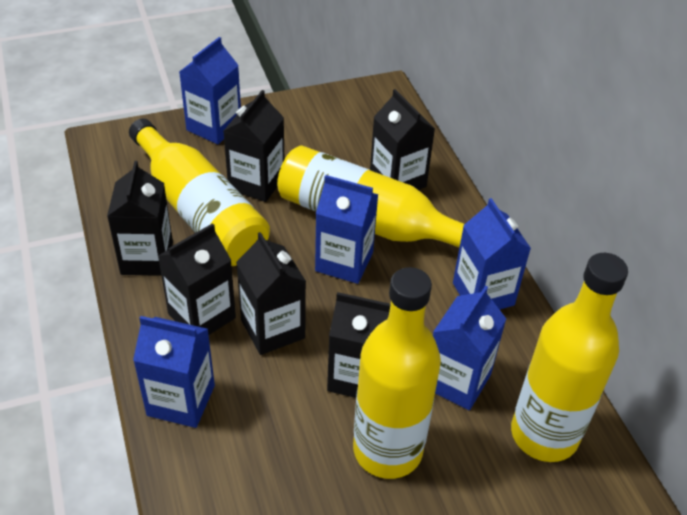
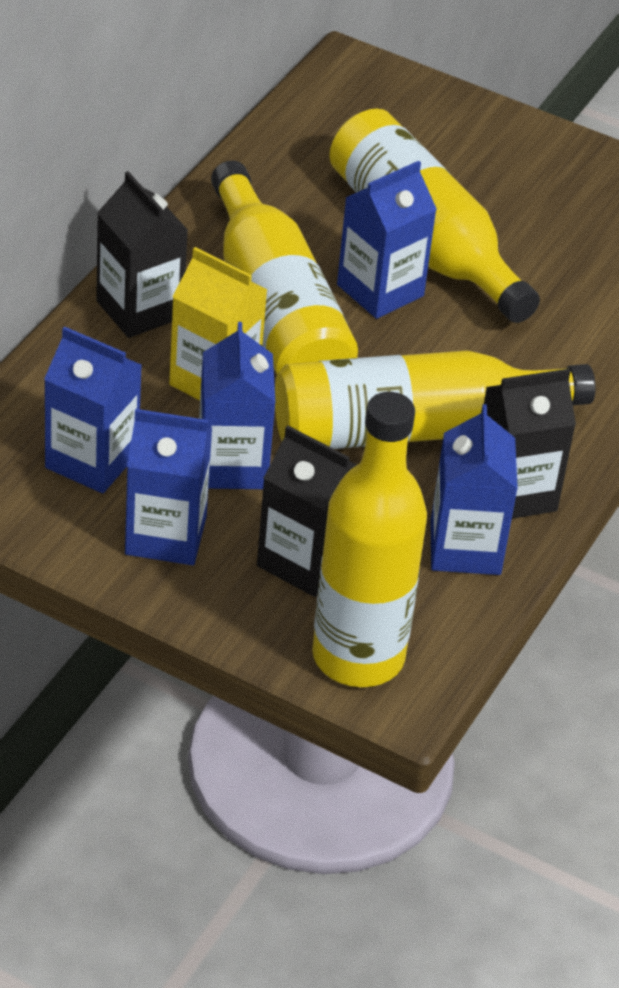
black carton: [107,161,173,276] [158,223,236,335] [224,90,284,202] [236,232,306,355] [327,292,391,398] [370,89,435,190] = 6 -> [96,171,188,338] [257,426,356,597] [484,369,576,519] = 3
yellow carton: none = 0 -> [169,247,268,400] = 1

